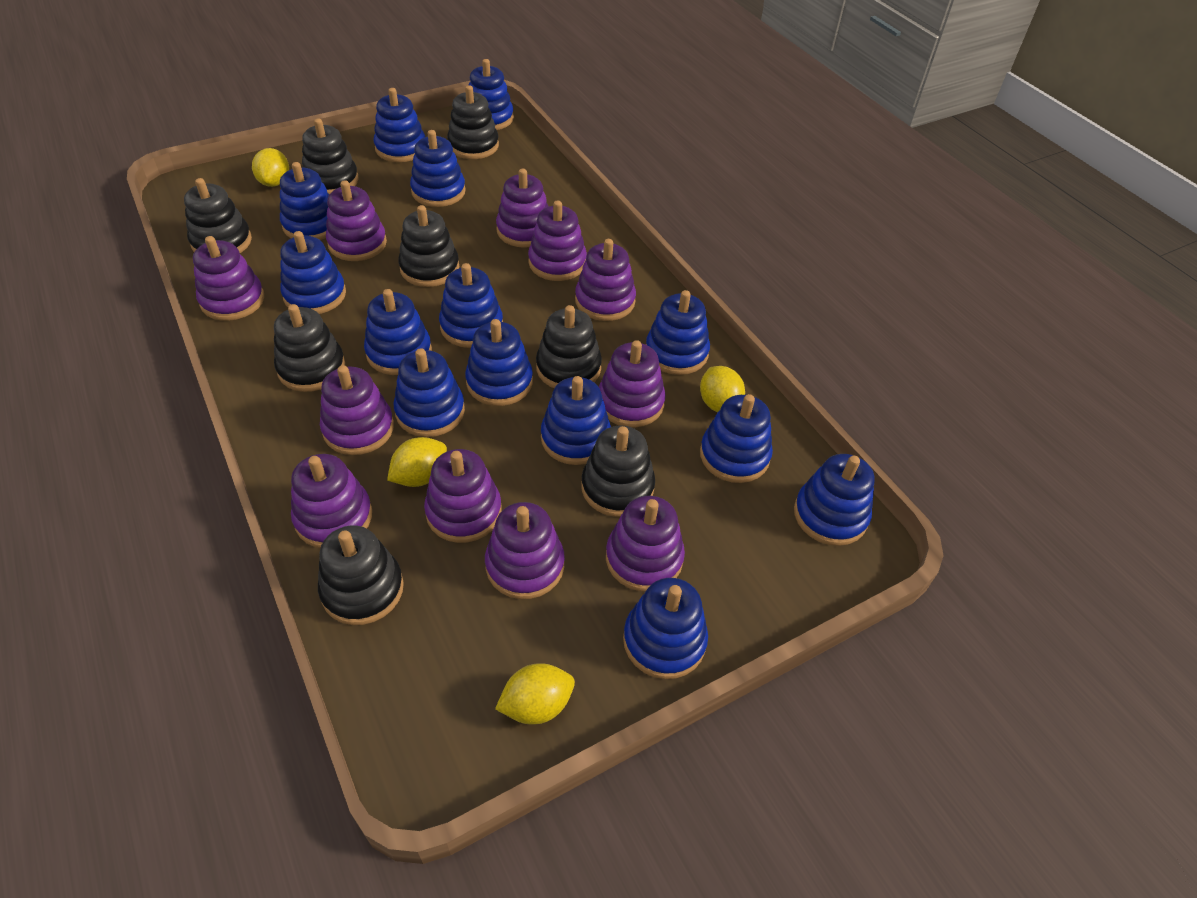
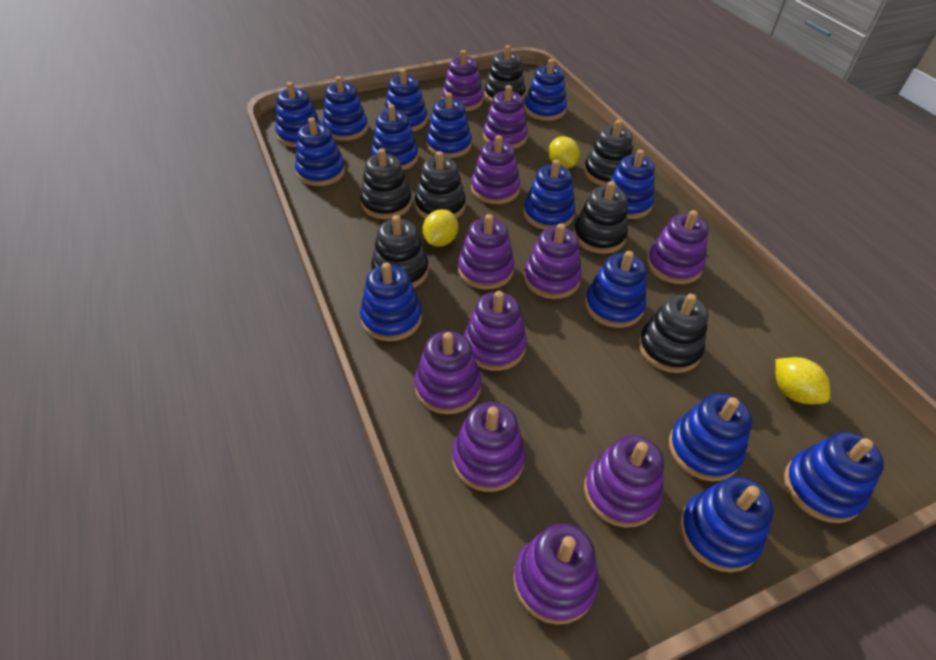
black stacking toy: [184,178,252,253] [274,304,345,392] [302,119,359,194] [318,525,404,625] [398,205,459,287] [447,85,499,159] [536,305,602,388] [581,426,655,517] = 8 -> [360,148,412,219] [371,215,428,288] [415,151,466,219] [484,45,525,103] [573,181,628,254] [584,120,633,186] [638,294,708,373] = 7
yellow lemon: [252,148,289,187] [387,437,447,487] [495,663,575,724] [700,366,745,412] = 4 -> [423,209,458,247] [548,136,580,169] [775,357,830,404] = 3

